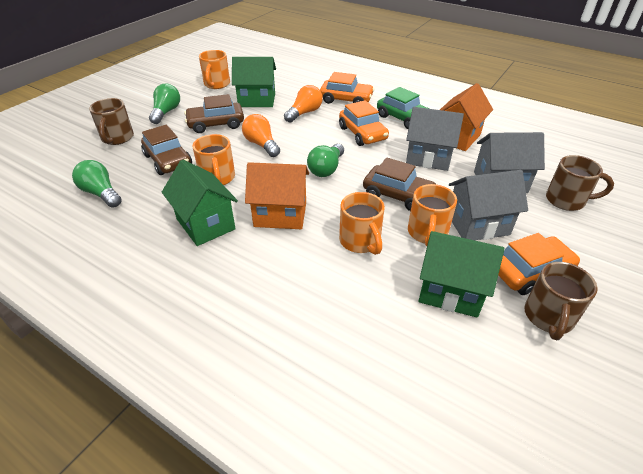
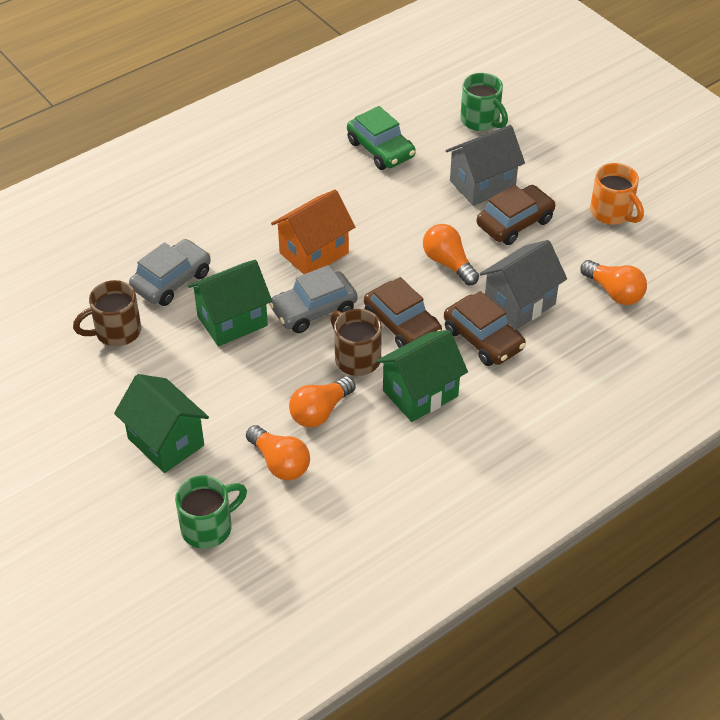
brown mug: [89,98,134,145] [524,262,598,340] [546,155,614,211] = 3 -> [73,280,141,346] [330,309,382,376] = 2
green light bulb: [72,160,122,208] [149,84,180,124] [307,144,344,177] = 3 -> none = 0
green mug: none = 0 -> [175,475,247,549] [460,73,508,131] = 2
grey car: none = 0 -> [129,239,211,306] [269,265,358,333] = 2
grey house: [406,107,464,171] [449,170,528,240] [474,132,545,193] = 3 -> [446,125,525,206] [480,240,567,330] = 2
orange car: [320,72,374,104] [339,100,389,146] [498,233,580,295] = 3 -> none = 0
orange house: [245,162,309,229] [440,83,493,151] = 2 -> [271,189,355,274] = 1
orange light bulb: [242,114,280,157] [284,85,323,123] = 2 -> [246,425,310,481] [289,376,356,428] [423,224,479,285] [580,260,647,305] = 4
orange mug: [193,134,235,185] [199,50,230,89] [339,192,385,255] [408,184,457,246] = 4 -> [590,163,644,225] = 1

